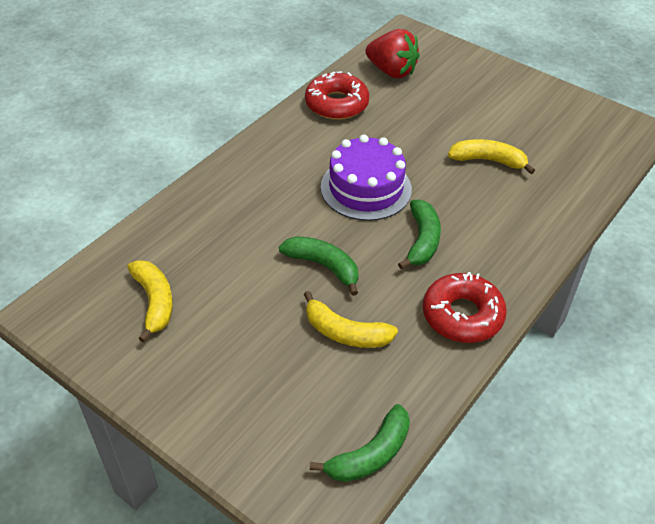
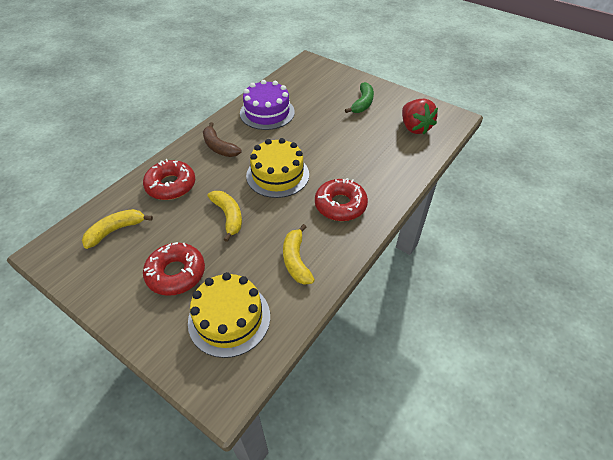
brown banana: none = 0 -> [203,122,242,157] = 1
green banana: [279,236,359,296] [310,404,410,482] [398,200,441,269] = 3 -> [345,82,374,113] = 1
red donut: [305,71,369,120] [423,272,507,343] = 2 -> [143,159,195,200] [143,242,205,296] [315,178,368,221] = 3
yellow cake: none = 0 -> [188,272,270,358] [246,138,309,198] = 2

